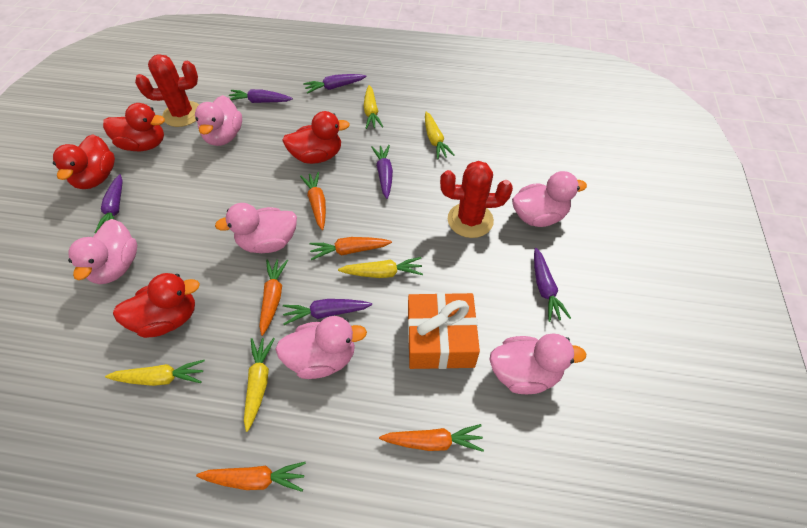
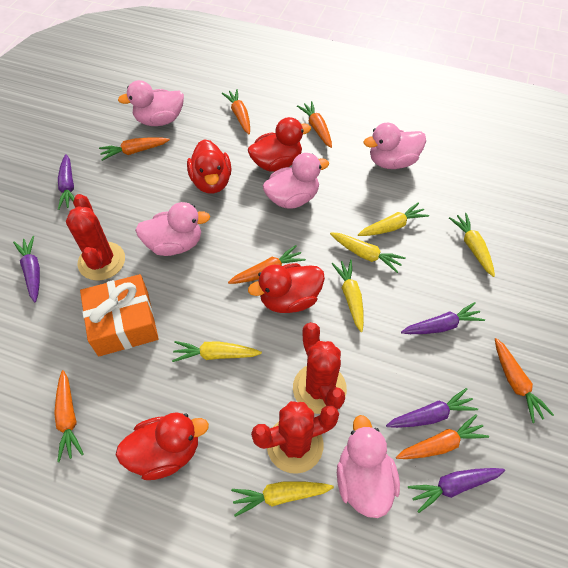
orange carrot: [196,462,306,492] [259,259,288,336] [300,172,326,230] [310,237,392,260] [379,424,484,452] = 5 -> [54,370,84,462] [99,137,170,161] [222,89,250,134] [228,245,306,284] [297,101,332,148] [396,414,489,459] [495,338,554,423] = 7
pink duck: [68,219,137,284] [195,95,242,146] [215,203,297,253] [275,316,367,379] [489,334,586,394] [512,171,587,227] = 6 -> [118,80,184,126] [135,202,210,256] [263,153,329,209] [337,415,400,518] [363,122,426,169] = 5
purple carrot: [95,174,123,233] [229,89,293,103] [283,299,372,325] [303,74,366,94] [371,145,393,199] [534,248,571,322] = 6 -> [13,236,40,302] [58,154,74,210] [386,388,478,428] [401,302,485,334] [408,468,505,513] = 5
red cactus: [135,54,199,127] [440,161,513,238] = 2 -> [66,194,125,281] [251,401,339,474] [293,322,347,414] = 3
yellow carrot: [105,360,205,386] [244,338,275,432] [338,257,423,278] [364,85,383,129] [425,112,455,159] = 5 -> [172,341,262,362] [231,481,334,517] [330,232,406,273] [331,260,364,332] [358,202,429,236] [449,213,495,277] = 6

